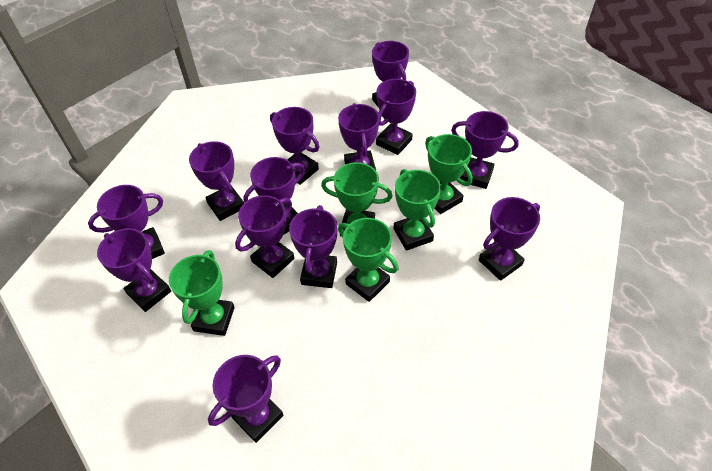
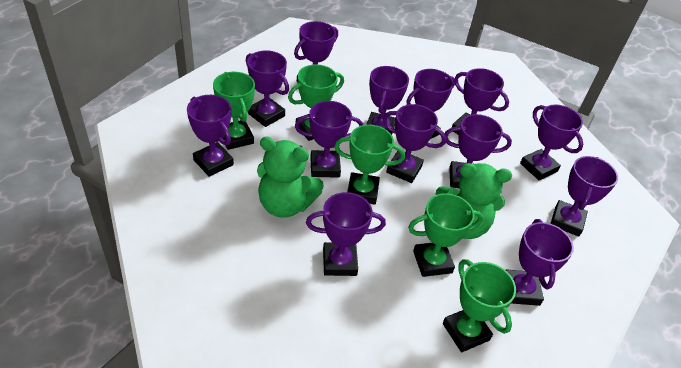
green teddy bear: none = 0 -> [257,136,324,218] [435,163,512,239] = 2

